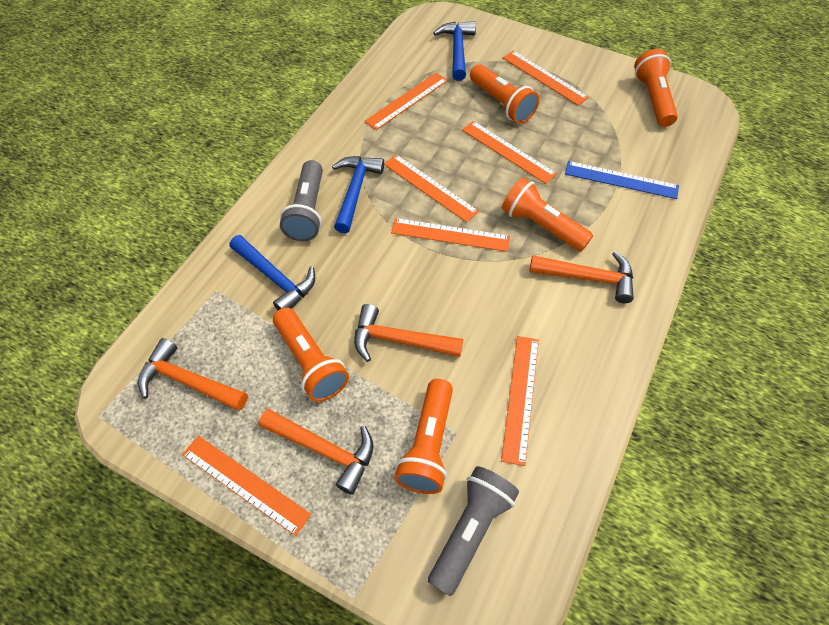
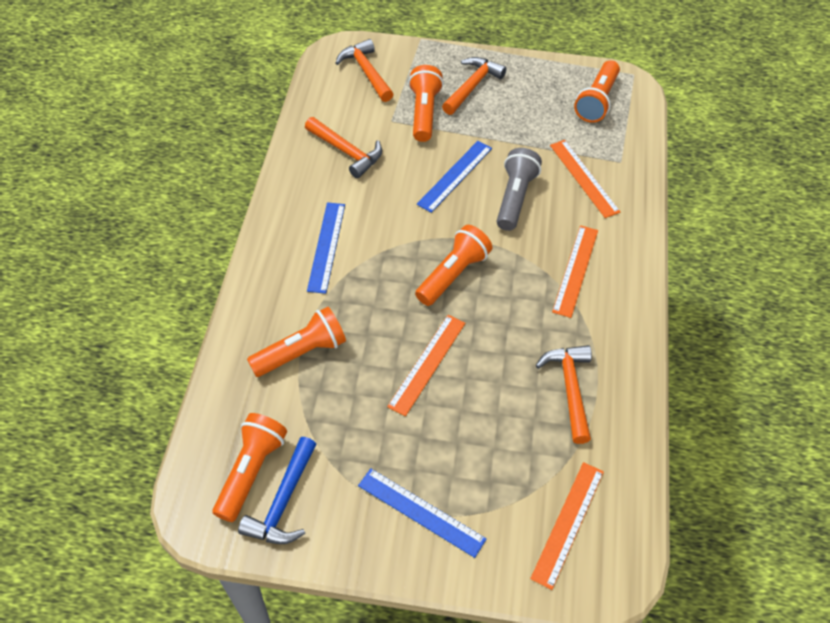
blue hammer: [230,235,315,310] [332,156,384,233] [433,21,476,81] = 3 -> [238,437,317,544] = 1
blue ruler: [565,161,679,199] = 1 -> [307,202,345,294] [358,468,486,558] [417,141,492,213] = 3
grey flashlight: [280,160,323,241] [428,466,519,596] = 2 -> [497,148,542,231] = 1
orange ruler: [182,436,311,536] [364,73,448,130] [384,154,479,222] [391,218,510,252] [462,121,557,184] [501,336,539,466] [503,51,589,106] = 7 -> [387,315,465,416] [530,462,604,590] [550,140,620,218] [552,225,598,318] = 4

